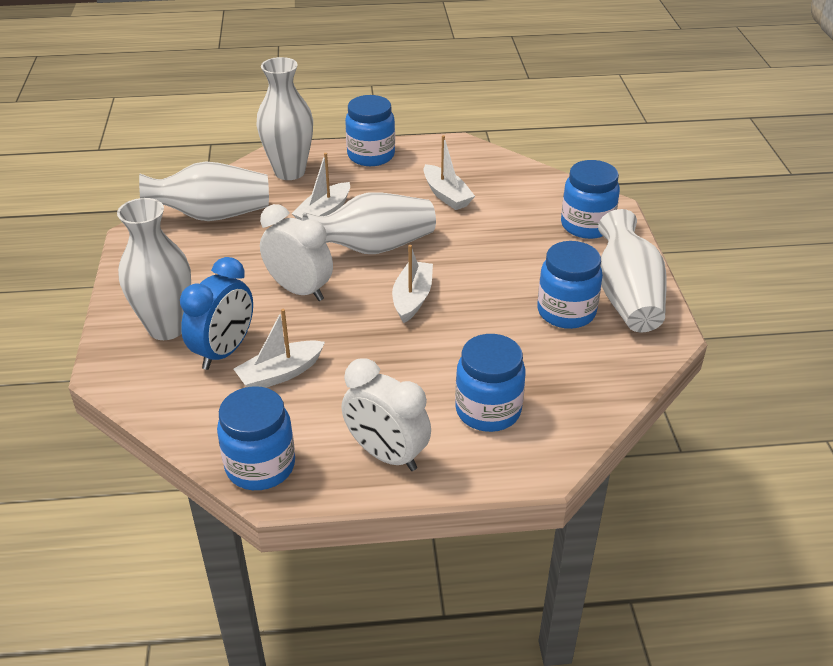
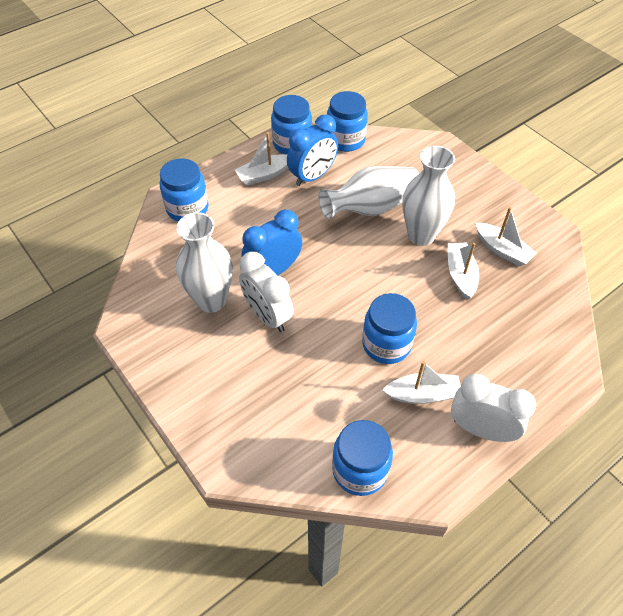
blue clock: [180,257,253,370] = 1 -> [242,210,302,276] [287,114,338,186] = 2
white vase: [117,198,191,340] [139,161,269,221] [256,57,313,180] [302,192,436,254] [598,209,666,332] = 5 -> [176,212,233,313] [319,166,419,219] [403,146,455,246] = 3

